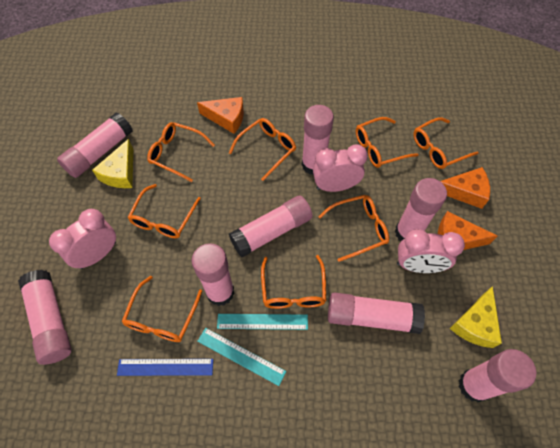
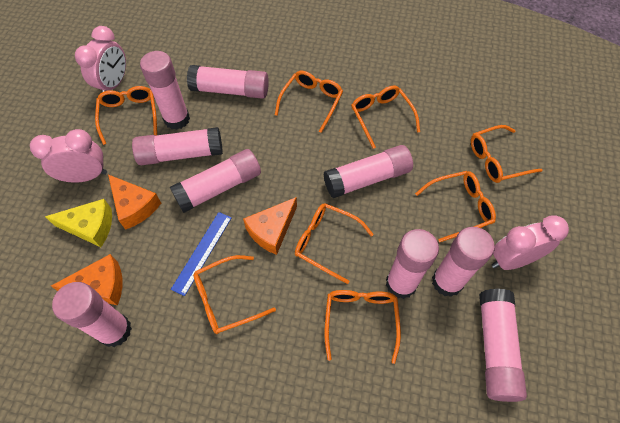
pink glue stick: [18,270,72,365] [57,112,133,178] [191,243,235,306] [229,196,313,257] [302,105,334,175] [328,292,425,334] [395,178,447,241] [458,349,536,402] = 8 -> [52,282,132,347] [132,127,223,165] [140,51,190,130] [170,149,261,213] [187,65,269,99] [324,145,413,198] [386,229,439,299] [432,227,495,297] [479,288,527,402] = 9
turquoise ruler: [197,328,286,386] [217,314,308,330] = 2 -> none = 0
yellow cheese: [92,139,133,188] [450,286,502,348] = 2 -> [45,199,112,247] = 1

